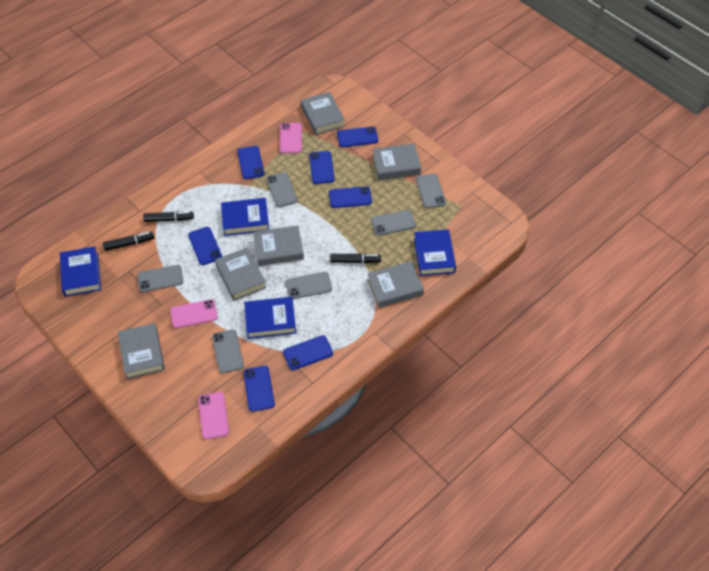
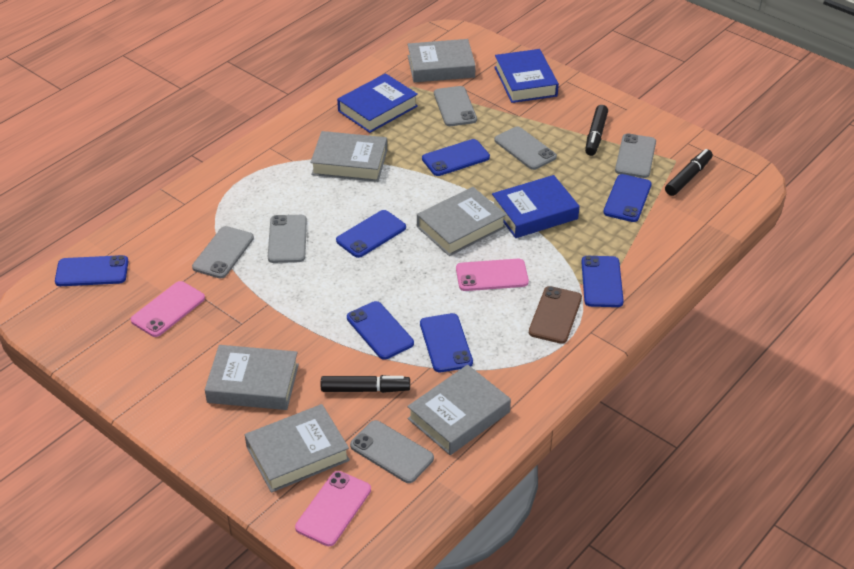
blue book: [60,246,101,297] [221,198,269,236] [244,297,296,339] [414,229,456,276] = 4 -> [337,73,418,133] [492,175,580,238] [494,49,559,103] = 3
brown phone: none = 0 -> [529,286,582,344] = 1

